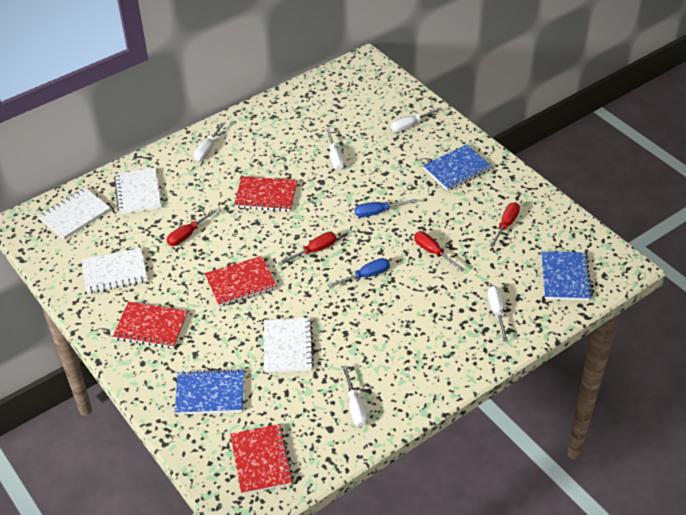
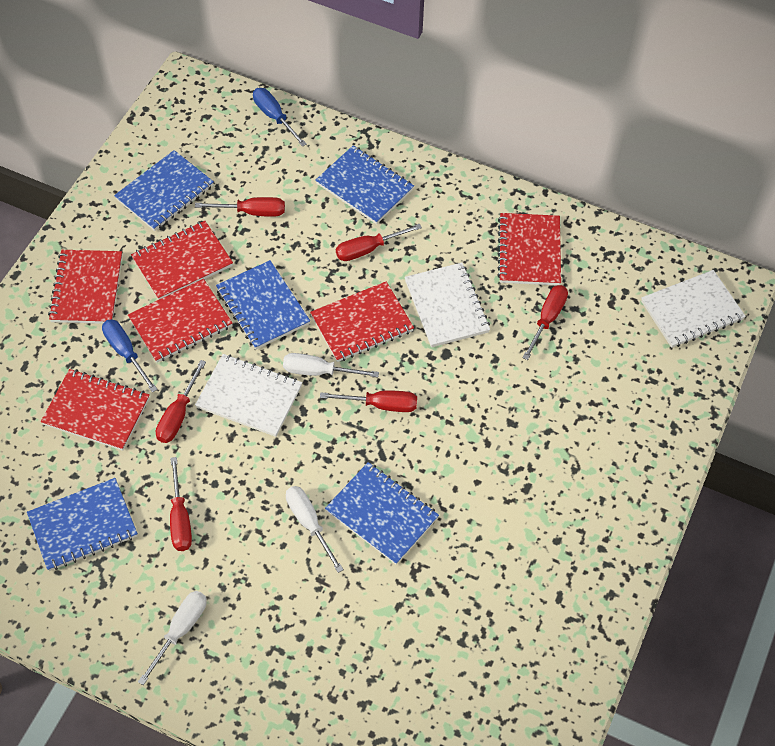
blue notebook: [175,369,244,415] [423,144,492,191] [541,251,592,301] = 3 -> [27,478,138,571] [114,150,214,231] [216,260,310,349] [315,145,414,224] [325,462,439,565] = 5
red notebook: [113,302,188,349] [205,256,277,307] [230,424,294,495] [234,176,297,212] = 4 -> [41,369,150,451] [48,250,122,324] [128,279,232,363] [131,221,233,300] [310,281,414,362] [497,213,561,285] = 6
red screwdriver: [167,208,218,246] [278,232,336,265] [414,231,465,271] [490,202,520,247] = 4 -> [156,360,206,443] [170,457,192,551] [195,197,285,217] [320,390,417,412] [336,224,422,261] [522,285,568,360] = 6
white notebook: [38,188,111,240] [82,248,147,294] [114,168,161,214] [264,318,314,373] = 4 -> [195,354,302,437] [405,263,490,347] [641,270,746,348] = 3
white screwdriver: [194,121,226,161] [326,128,344,170] [342,365,367,427] [391,107,443,132] [487,285,508,342] = 5 -> [138,591,207,685] [283,353,379,377] [286,486,344,573] = 3

